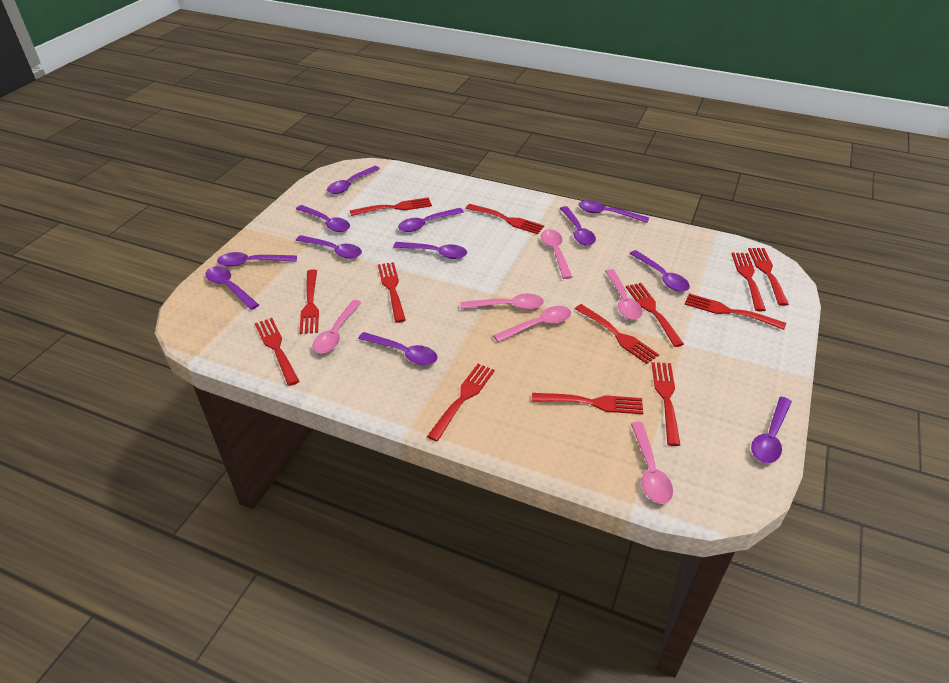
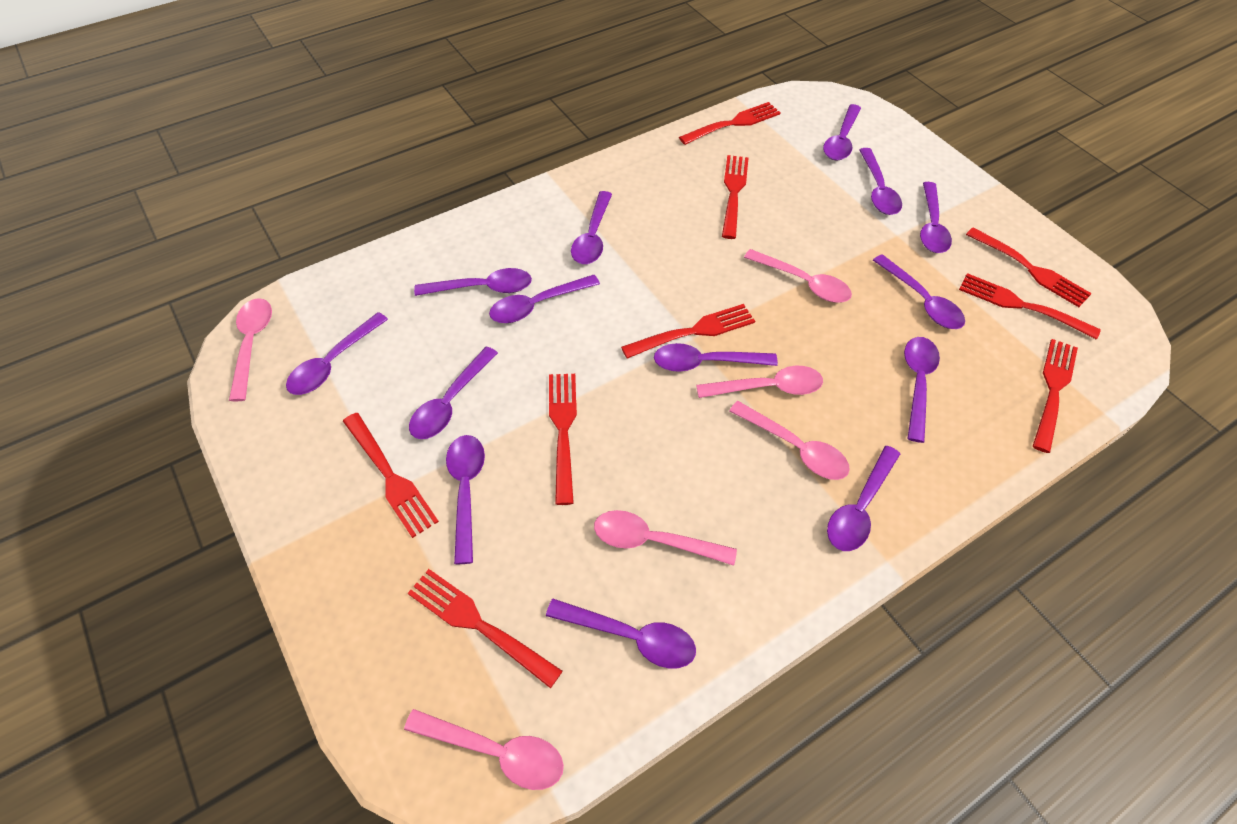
purple spoon: [205,266,259,310] [217,252,297,267] [296,205,350,232] [296,235,362,259] [327,166,380,194] [358,332,437,365] [393,242,467,259] [398,208,464,232] [560,206,596,246] [579,200,649,223] [629,250,690,292] [751,397,792,463] = 12 -> [286,312,388,395] [409,346,498,439] [414,268,532,296] [446,435,485,564] [489,275,600,323] [546,599,696,668] [571,191,612,264] [654,343,778,372] [823,104,861,160] [827,446,900,551] [859,148,902,215] [873,254,965,329] [904,337,940,443] [920,182,952,253] = 14
red fork: [255,318,299,386] [299,269,319,334] [350,197,432,216] [378,262,406,323] [427,364,495,442] [466,204,544,234] [532,393,643,414] [575,304,659,364] [626,283,684,347] [651,362,680,446] [684,293,786,330] [732,253,766,311] [748,248,789,306] = 13 -> [343,413,439,538] [408,569,562,688] [549,374,577,505] [621,304,755,359] [679,102,781,145] [722,155,749,239] [959,273,1101,340] [966,227,1092,307] [1033,339,1078,453] = 9

